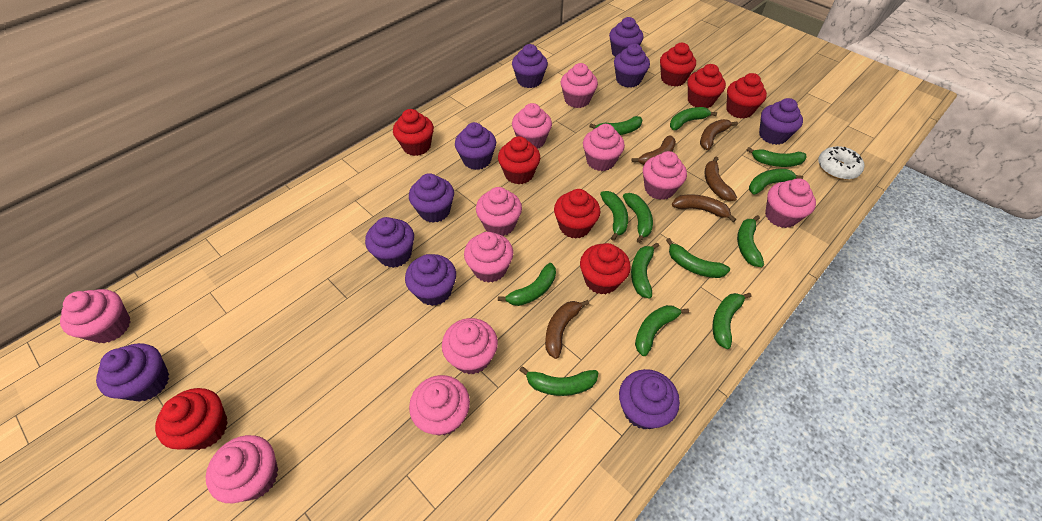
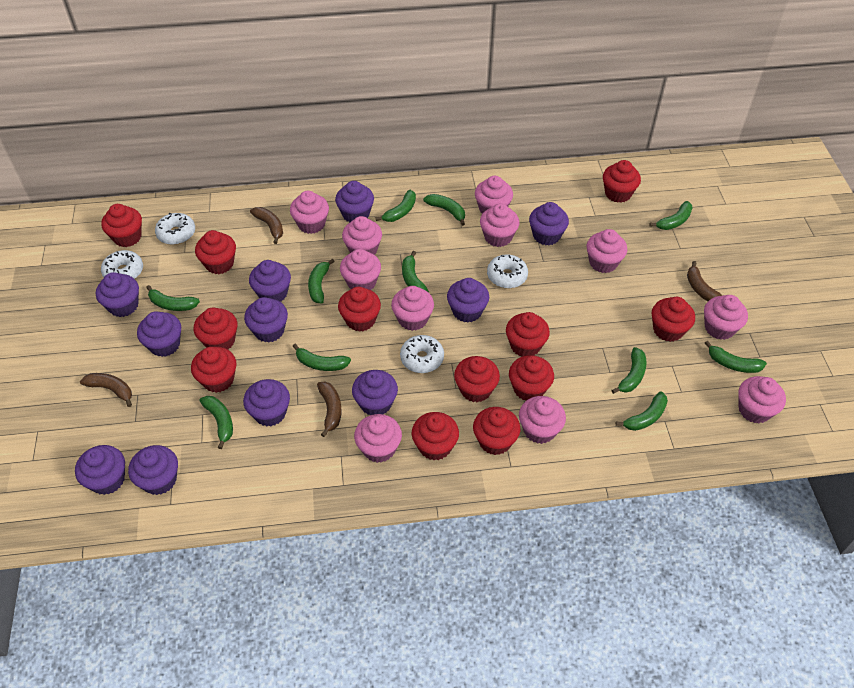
brown banana: [545,300,589,359] [631,135,676,165] [672,194,736,222] [700,119,738,150] [704,157,737,201] = 5 -> [80,373,132,407] [250,207,283,244] [317,381,342,437] [687,261,723,301] = 4
green banana: [498,263,556,306] [519,366,598,396] [589,116,642,135] [600,191,628,241] [623,193,653,243] [631,243,659,299] [635,305,689,356] [666,238,730,278] [670,107,717,130] [712,293,752,349] [737,215,764,267] [746,147,807,167] [749,169,803,195] = 13 -> [146,285,200,311] [200,396,233,449] [293,344,351,371] [308,259,335,303] [376,190,416,222] [402,251,429,293] [423,194,465,226] [612,347,647,394] [616,391,668,431] [649,201,693,230] [705,341,767,373] = 11
purple cupcake: [96,343,169,402] [365,217,414,268] [405,254,456,306] [409,173,454,223] [455,122,496,170] [512,44,548,88] [609,17,644,57] [614,44,650,87] [619,369,680,429] [759,98,803,145] = 10 -> [75,445,125,495] [96,272,139,317] [128,445,178,495] [137,311,181,357] [243,379,290,426] [244,297,288,342] [249,260,291,302] [335,181,374,223] [352,370,398,415] [447,278,489,323] [529,202,569,245] = 11
red cupcake: [155,388,228,450] [393,109,434,156] [498,136,540,184] [554,189,601,238] [580,243,631,295] [660,43,696,87] [687,64,726,108] [726,73,767,119] = 8 -> [101,204,142,247] [191,347,236,393] [194,307,237,350] [195,230,236,274] [338,287,381,332] [412,412,459,460] [454,356,500,402] [473,407,520,455] [506,312,550,357] [509,355,554,401] [603,160,641,203] [652,297,695,342] = 12
white donut: [818,146,865,180] = 1 -> [101,250,143,279] [155,213,195,245] [400,335,444,373] [487,254,528,288] = 4

